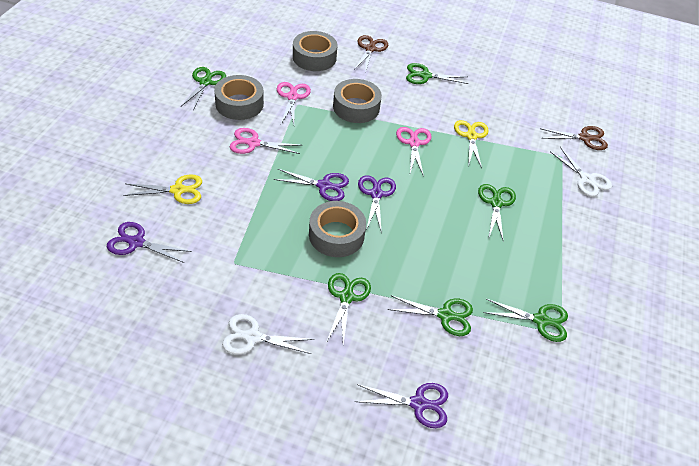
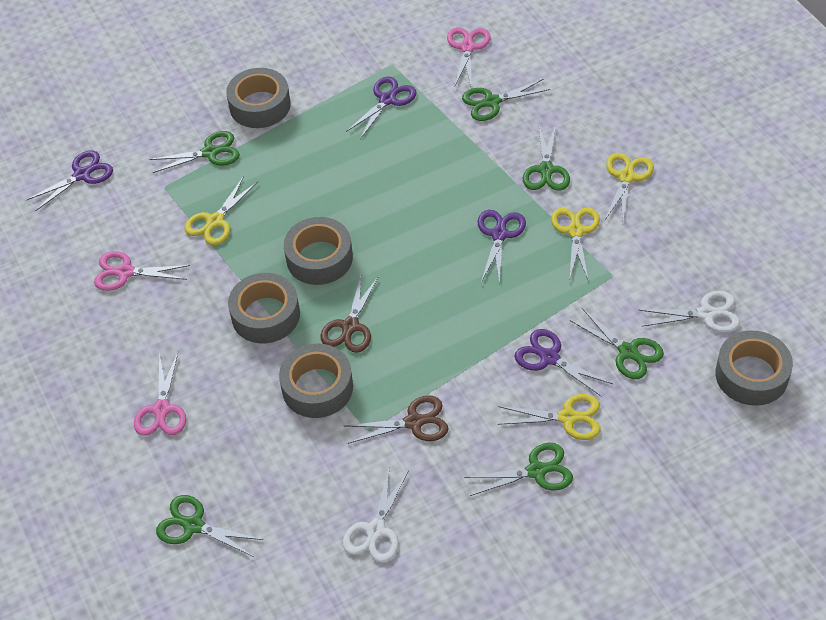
grey tape: [214,75,264,120] [293,31,337,71] [309,201,366,257] [333,79,382,123] = 4 -> [226,68,291,128] [228,273,300,343] [279,344,353,418] [284,217,353,285] [715,330,793,406] = 5
yellow scissors: [123,175,202,204] [454,120,489,168] = 2 -> [184,176,258,245] [498,394,600,440] [551,207,600,279] [605,153,654,221] = 4

